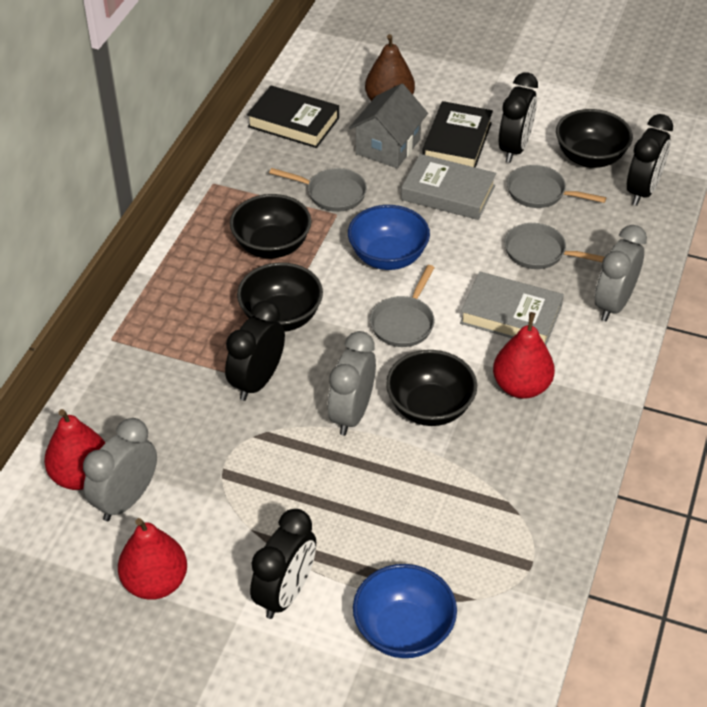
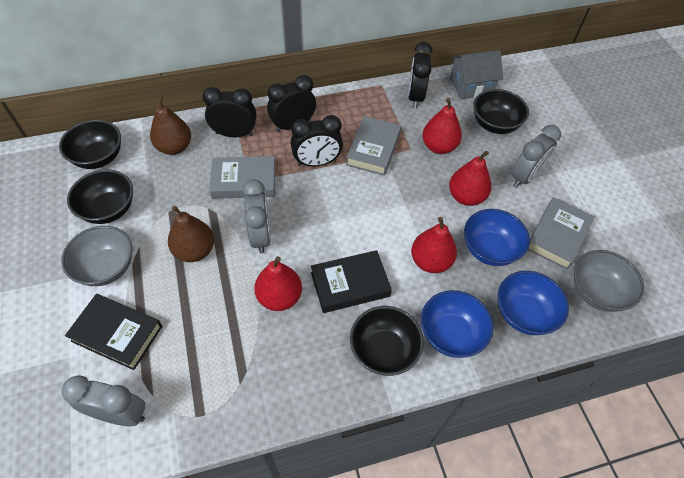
blue bowl: [348,205,430,270] [353,564,457,658] = 2 -> [421,290,493,358] [464,209,530,266] [498,271,569,335] = 3
brown pear: [365,34,415,101] = 1 -> [150,95,191,155] [168,206,214,262] = 2
grey book: [401,154,496,220] [460,272,564,345] = 2 -> [209,156,275,199] [346,116,401,176] [528,197,595,270] = 3
grey bowl: none = 0 -> [61,226,132,286] [574,250,644,312] = 2
grey pan: [269,168,367,212] [370,265,435,347] [505,223,604,269] [507,165,606,208] = 4 -> none = 0
red pear: [44,409,106,490] [118,518,187,600] [493,312,555,399] = 3 -> [254,257,302,311] [411,217,457,273] [422,98,462,154] [449,151,491,206] = 4

